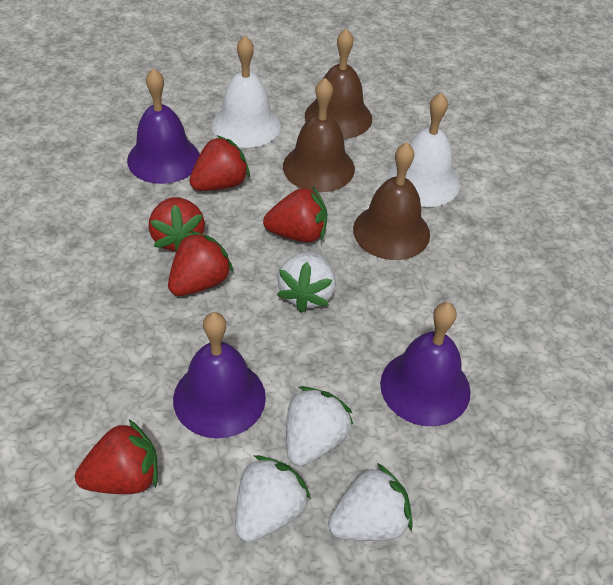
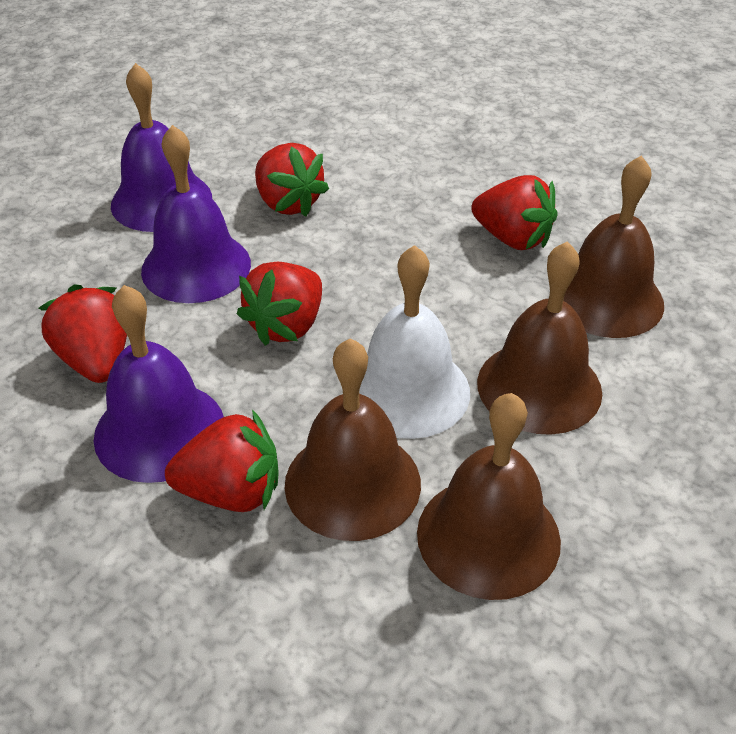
brown bell: [283,78,355,192] [305,28,372,139] [353,142,430,260] = 3 -> [285,338,421,541] [417,393,561,600] [477,242,602,435] [563,155,664,338] = 4
white bell: [212,36,281,148] [387,92,460,207] = 2 -> [359,245,470,439] = 1
white strawberry: [235,455,311,542] [277,251,336,313] [286,386,353,466] [328,463,413,541] = 4 -> none = 0

